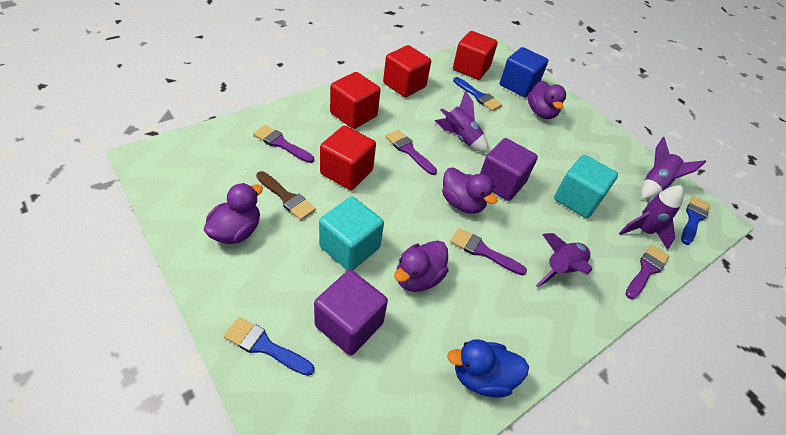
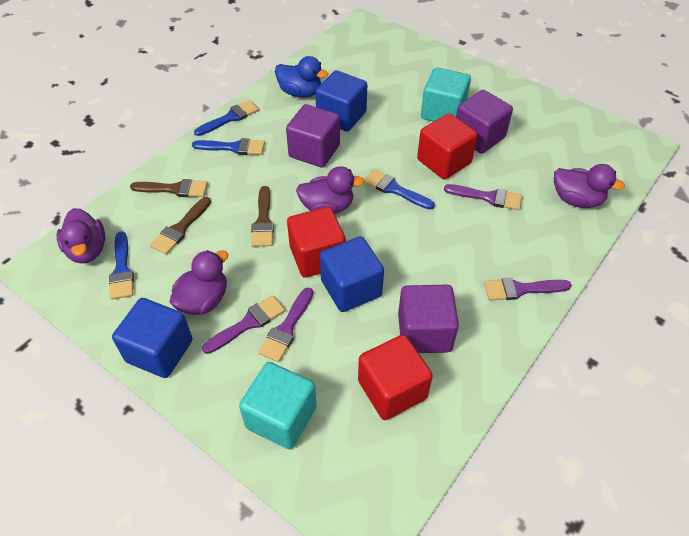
blue brush: [224,317,314,376] [453,77,502,111] [681,196,710,245] = 3 -> [109,231,134,299] [192,138,265,155] [194,100,259,136] [364,169,435,210] = 4
blue cube: [500,47,548,97] = 1 -> [112,298,193,378] [315,70,367,131] [320,236,384,312] = 3
brown brush: [256,171,316,220] = 1 -> [130,179,208,197] [150,197,211,255] [251,186,274,247] = 3
purple cube: [314,270,388,355] [480,138,538,201] = 2 -> [286,104,340,168] [398,285,459,353] [456,90,513,154] = 3
purple rocket: [435,90,488,153] [536,233,592,287] [619,185,684,250] [641,137,706,199] = 4 -> none = 0
red cube: [320,126,376,190] [330,72,380,129] [383,45,431,97] [453,31,498,80] = 4 -> [287,207,346,278] [358,335,433,420] [417,113,478,179] = 3

